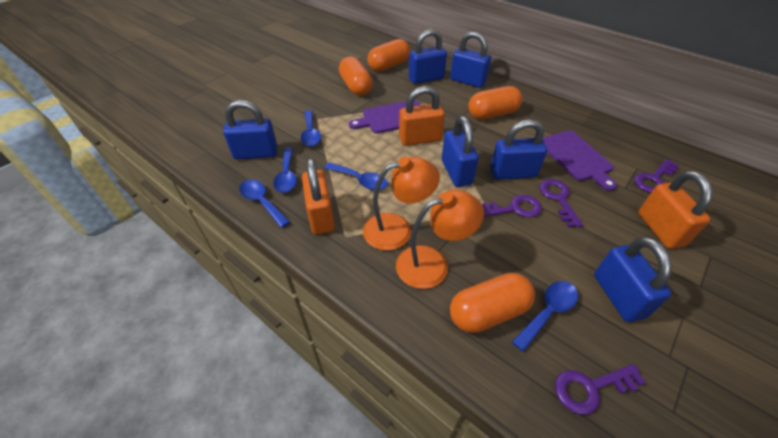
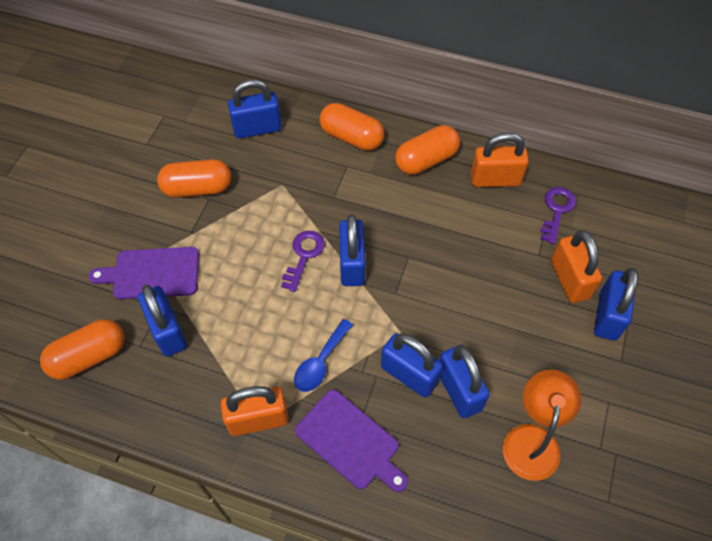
blue spoon: [239,179,290,228] [273,147,297,193] [301,110,321,146] [324,162,388,190] [512,281,578,352] = 5 -> [294,319,353,392] = 1
orange lamp: [363,157,440,251] [396,189,484,289] = 2 -> [503,370,581,481] = 1
purple key: [483,195,542,218] [540,179,583,228] [555,364,646,415] [634,159,679,193] = 4 -> [281,231,325,292] [540,187,576,244] = 2

